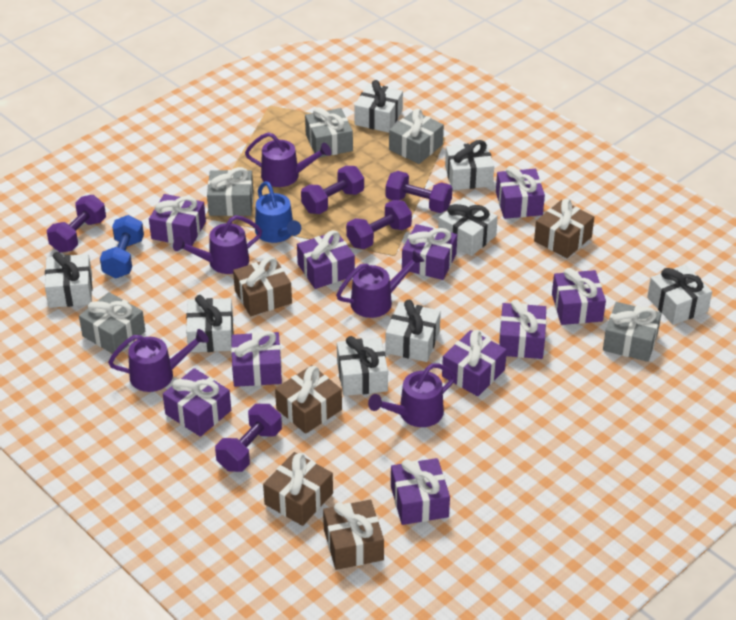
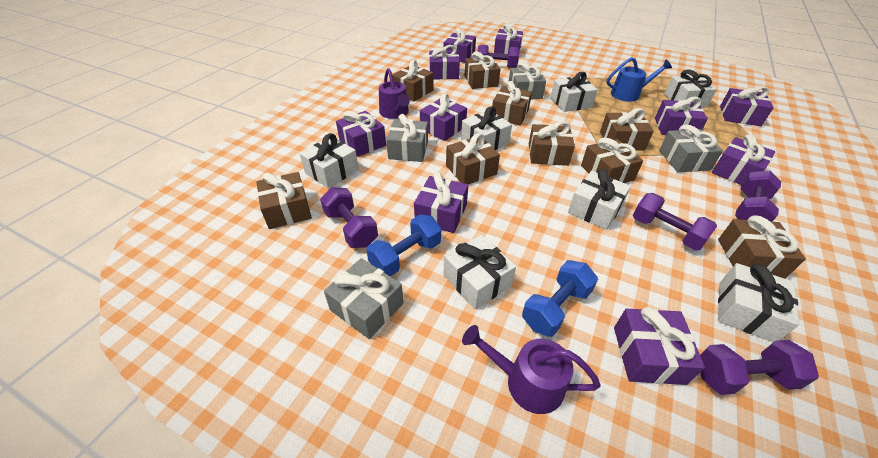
blue dumbbell: [100,215,144,278] = 1 -> [366,214,441,277] [522,260,598,337] = 2
brown gift: [233,257,292,316] [263,452,333,526] [275,365,342,434] [323,500,384,570] [534,199,594,258] = 5 -> [256,172,312,229] [392,60,433,102] [446,133,500,184] [464,52,500,89] [492,81,532,126] [529,121,575,166] [581,138,643,183] [600,108,654,151] [718,215,806,279] = 9
grey gift: [79,292,145,354] [207,167,253,216] [305,107,353,158] [389,109,444,164] [603,302,661,362] = 5 -> [324,258,403,339] [386,114,428,162] [508,61,546,99] [659,125,723,172] = 4
purple watering can: [108,329,209,392] [173,215,262,274] [245,132,331,187] [336,250,424,318] [368,363,456,427] = 5 -> [379,68,410,119] [462,325,601,414] = 2
white gift: [45,252,92,308] [186,295,233,352] [337,336,388,396] [354,80,403,133] [385,300,441,362] [438,198,498,256] [445,140,494,190] [647,264,712,325] = 8 -> [300,133,359,188] [444,235,516,309] [461,106,512,150] [550,72,598,112] [568,169,631,230] [664,69,717,108] [718,263,799,342] = 7

